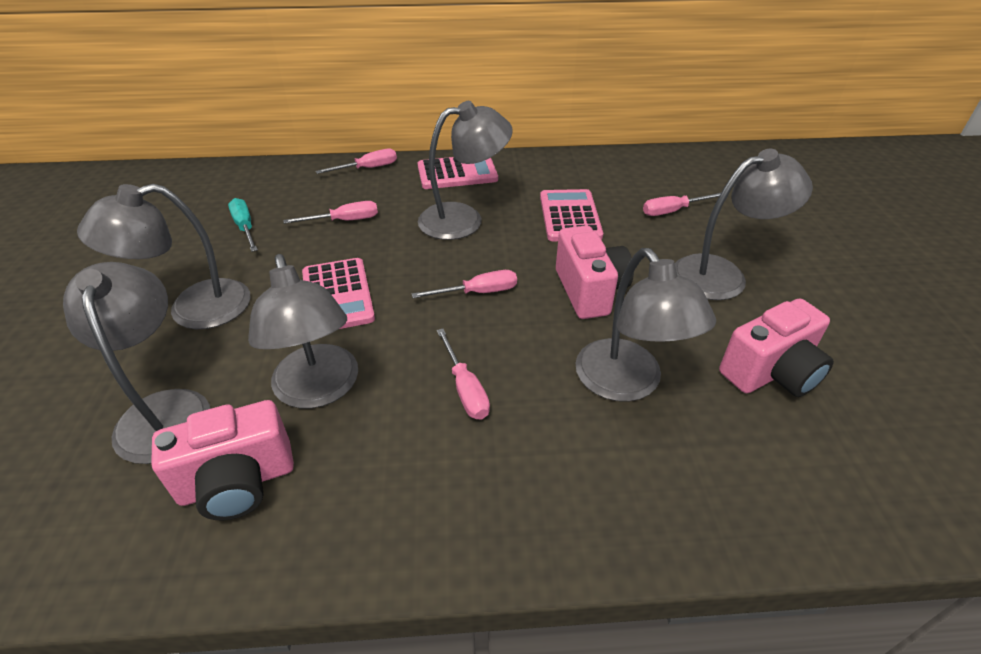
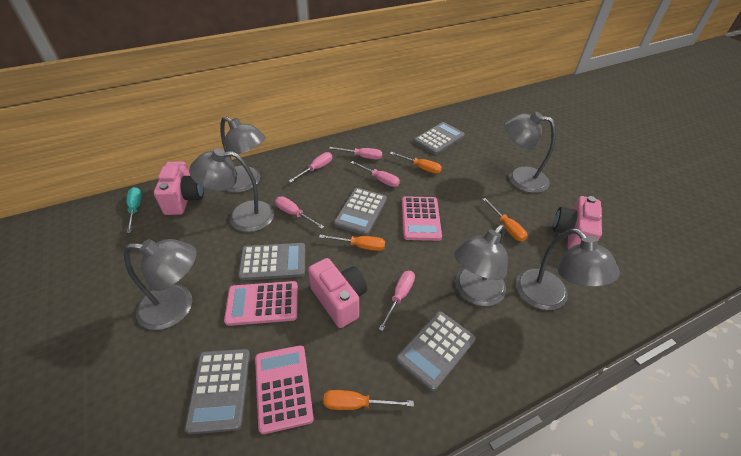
grey calculator: none = 0 -> [184,349,250,434] [238,243,305,281] [334,188,387,235] [396,311,476,391] [414,122,465,155] = 5
orange screwdriver: none = 0 -> [319,235,385,251] [323,390,414,410] [390,152,442,174] [483,198,527,241] = 4

